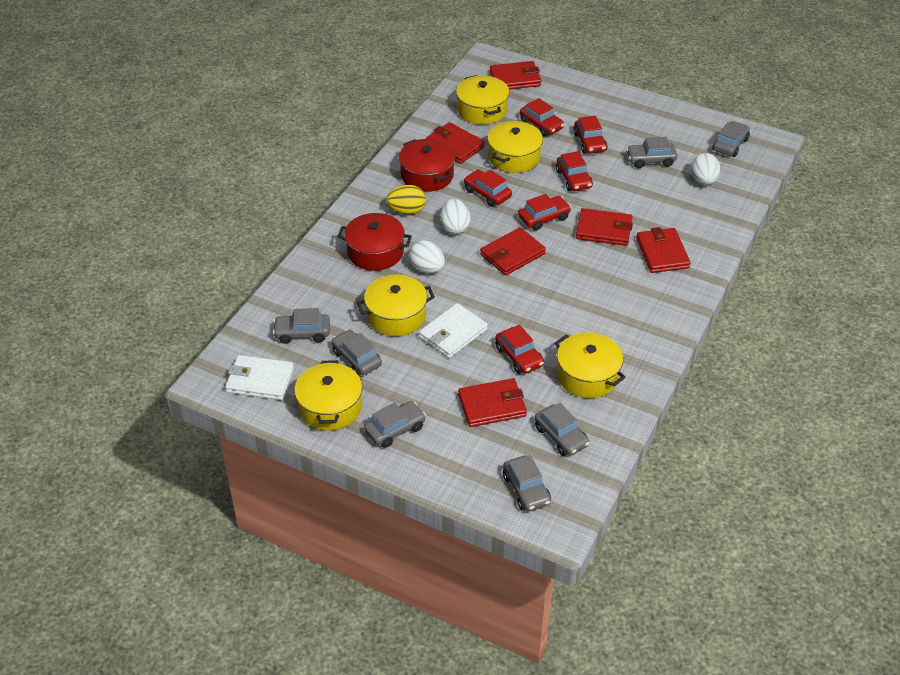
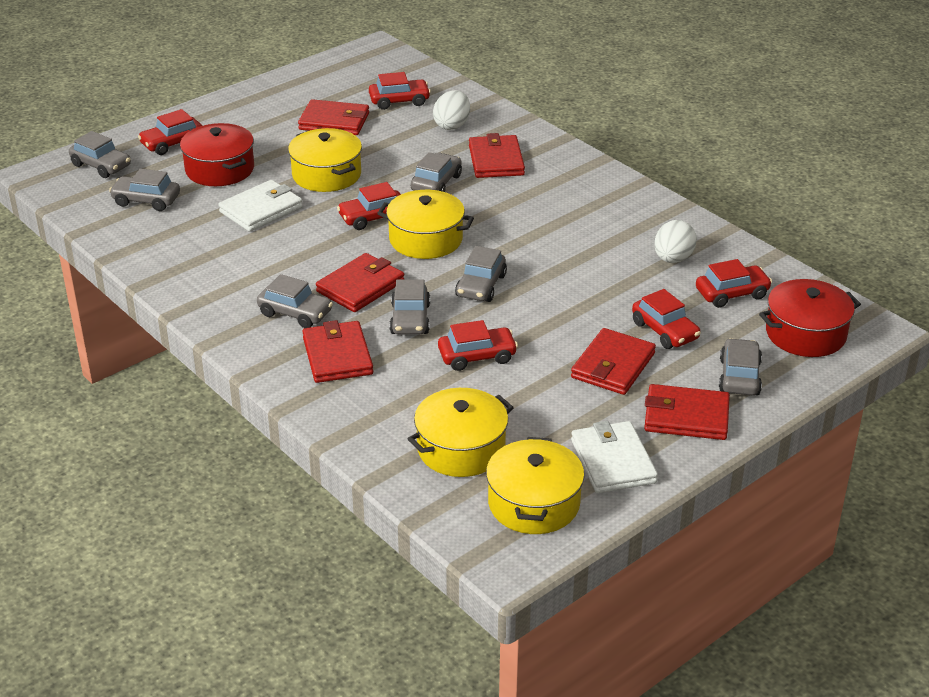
white egg: [409,240,445,273] [440,199,470,234] [691,153,720,185] = 3 -> [433,90,470,130] [654,220,697,263] = 2
yellow egg: [386,185,426,214] = 1 -> none = 0
yellow pot: [294,360,362,431] [357,275,435,336] [456,75,509,125] [487,121,543,173] [555,332,626,398] = 5 -> [288,128,362,192] [377,190,474,259] [408,388,514,477] [486,437,584,534] = 4

